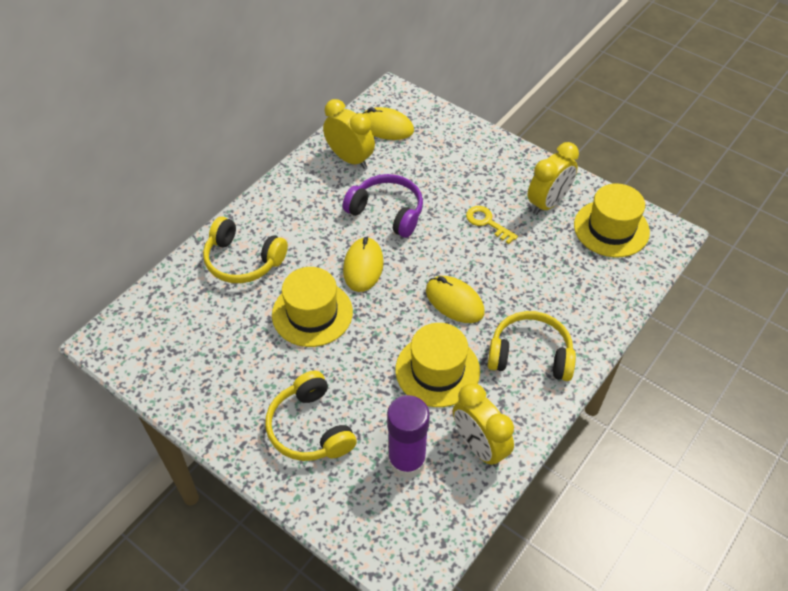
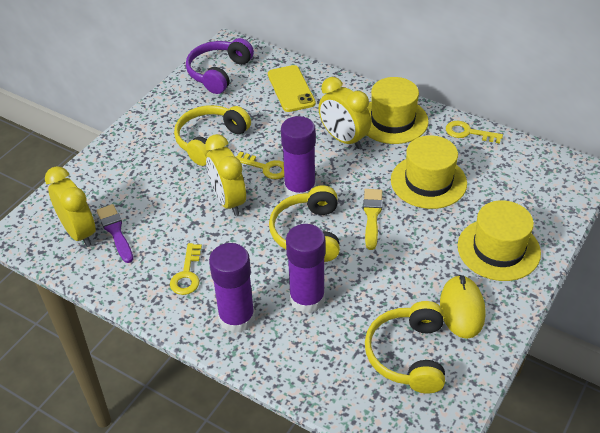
purple brush: none = 0 -> [97,204,133,263] = 1
purple glue stick: [387,395,430,478] = 1 -> [209,243,255,333] [281,116,316,197] [286,224,325,313] = 3
yellow brush: none = 0 -> [363,189,383,250] = 1
yellow key: [466,206,518,244] = 1 -> [170,243,202,295] [235,152,284,179] [446,121,503,144] = 3
yellow mouse: [343,237,384,292] [363,107,414,140] [426,276,485,323] = 3 -> [440,275,486,339] = 1
yellow phone: none = 0 -> [268,65,316,112] = 1

